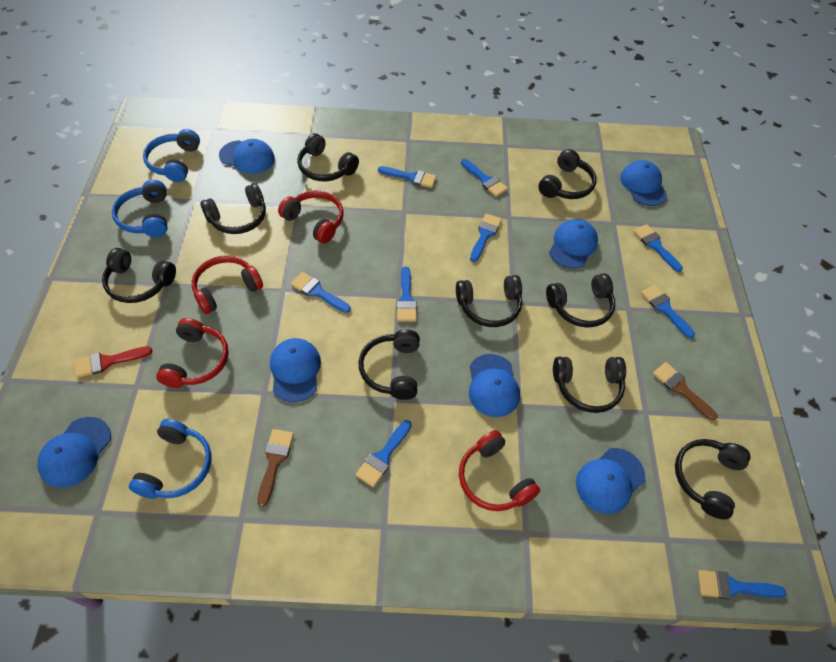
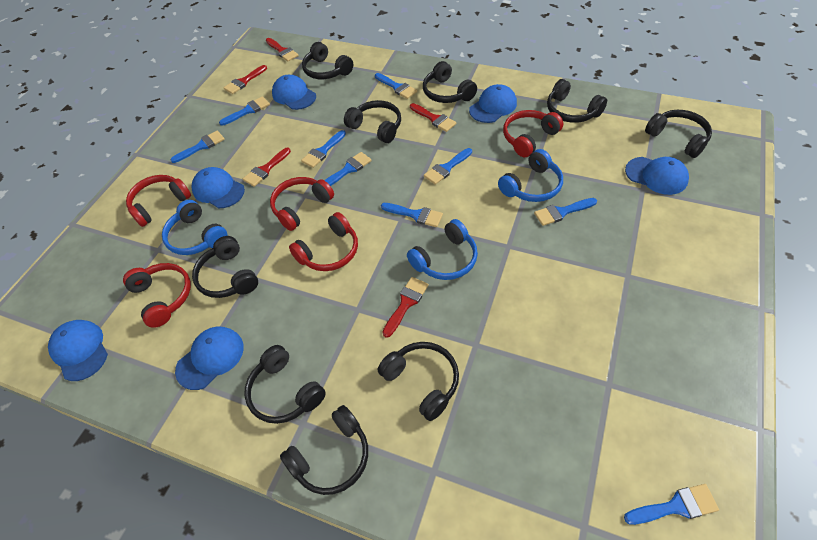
blue cap: [37,417,111,488] [219,139,275,174] [270,338,321,402] [469,354,520,417] [549,219,598,269] [576,448,645,514] [620,160,667,206] = 7 -> [48,320,108,381] [175,327,244,390] [192,167,245,208] [272,75,316,110] [469,84,517,123] [625,157,689,195] = 6
brown brush: [257,429,294,507] [653,362,718,421] = 2 -> none = 0
red brush: [75,346,153,378] = 1 -> [223,65,267,94] [243,148,291,187] [266,38,299,62] [382,277,429,338] [410,103,456,132] = 5
red headphones: [156,318,229,388] [192,255,263,314] [278,191,344,244] [459,430,540,511] = 4 -> [123,263,191,328] [126,175,191,227] [270,177,334,231] [289,212,358,271] [503,110,563,157] = 5

